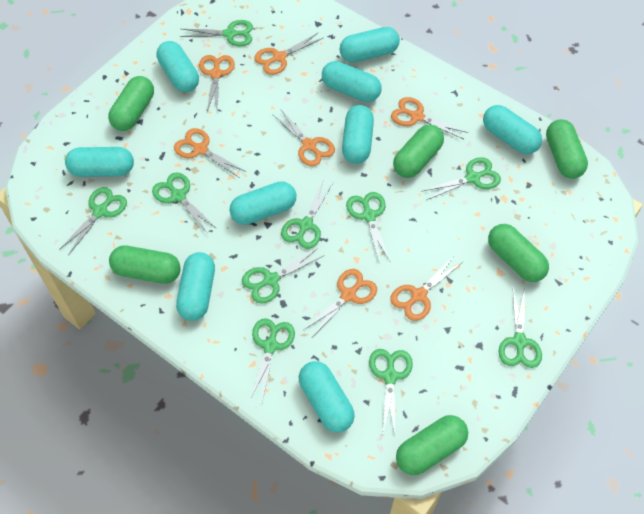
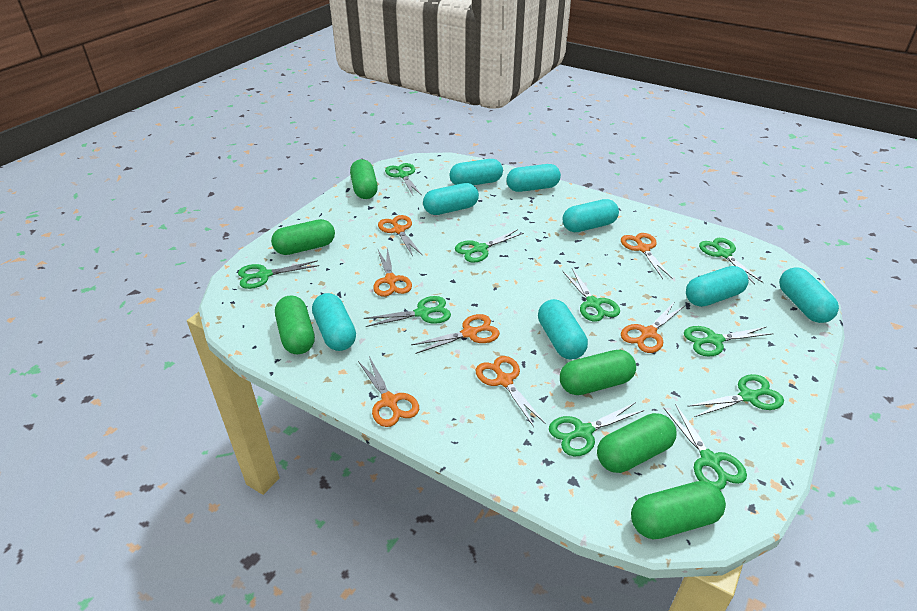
turquoise capsule: [65,147,134,177] [157,41,199,92] [176,252,215,321] [230,181,297,225] [299,361,355,433] [322,61,381,102] [340,27,400,62] [342,105,374,164] [483,105,542,154] = 9 -> [312,293,356,351] [423,183,479,215] [450,159,503,185] [506,164,561,192] [538,299,588,359] [562,199,619,232] [686,266,748,307] [779,267,839,323] = 8

